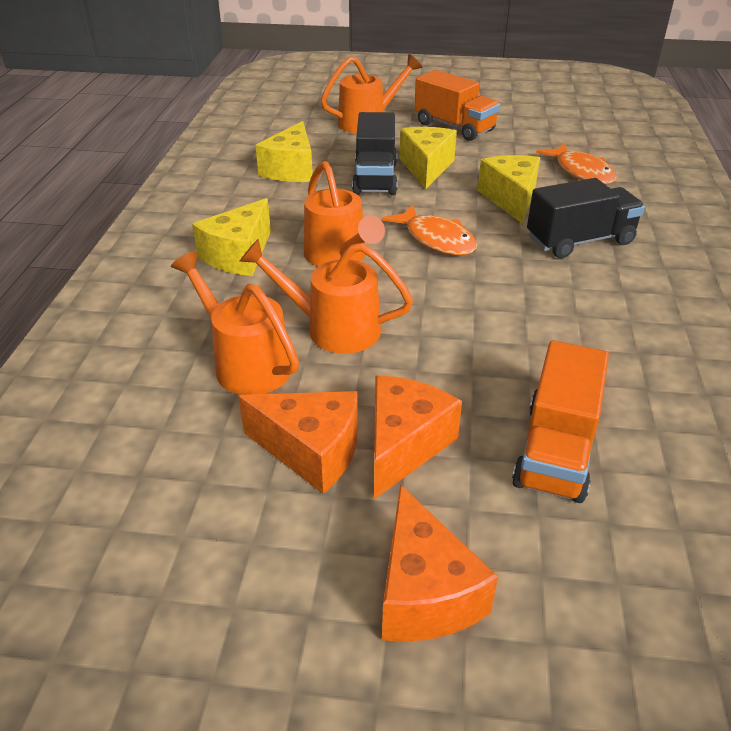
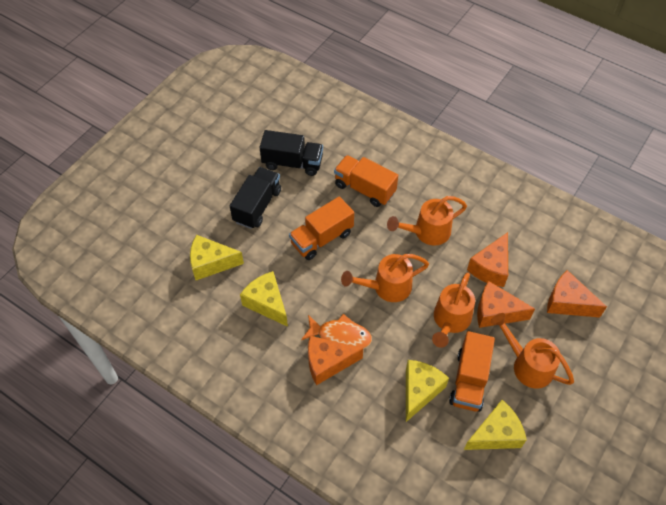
orange cheese: [238,391,358,494] [374,375,462,499] [382,485,498,642] = 3 -> [308,336,363,385] [467,232,508,287] [477,281,535,328] [547,270,607,318] = 4
orange fish: [382,204,477,255] [536,143,617,184] = 2 -> [301,314,372,349] = 1
orange truck: [414,70,500,141] [512,340,609,503] = 2 -> [289,196,354,260] [334,155,398,207] [449,331,495,412] = 3

